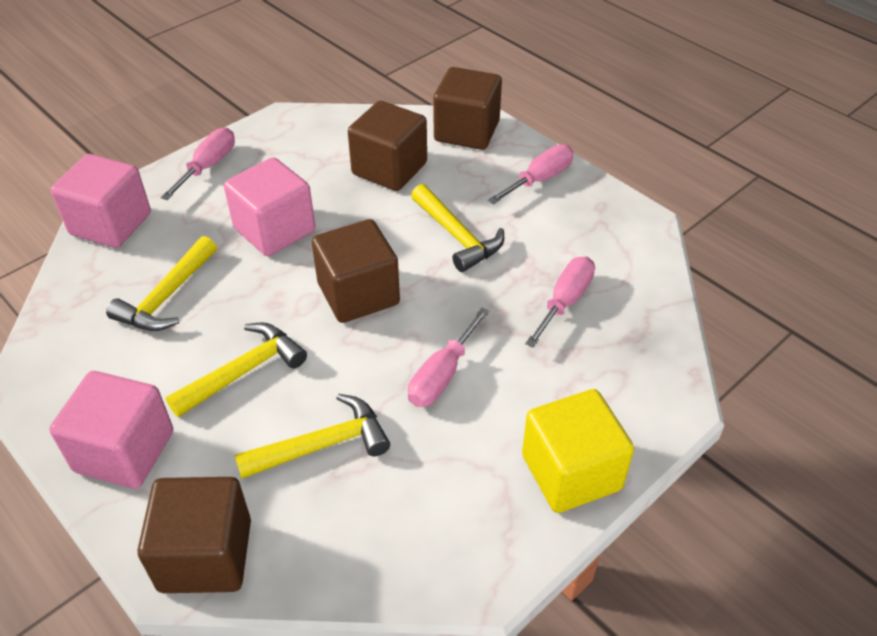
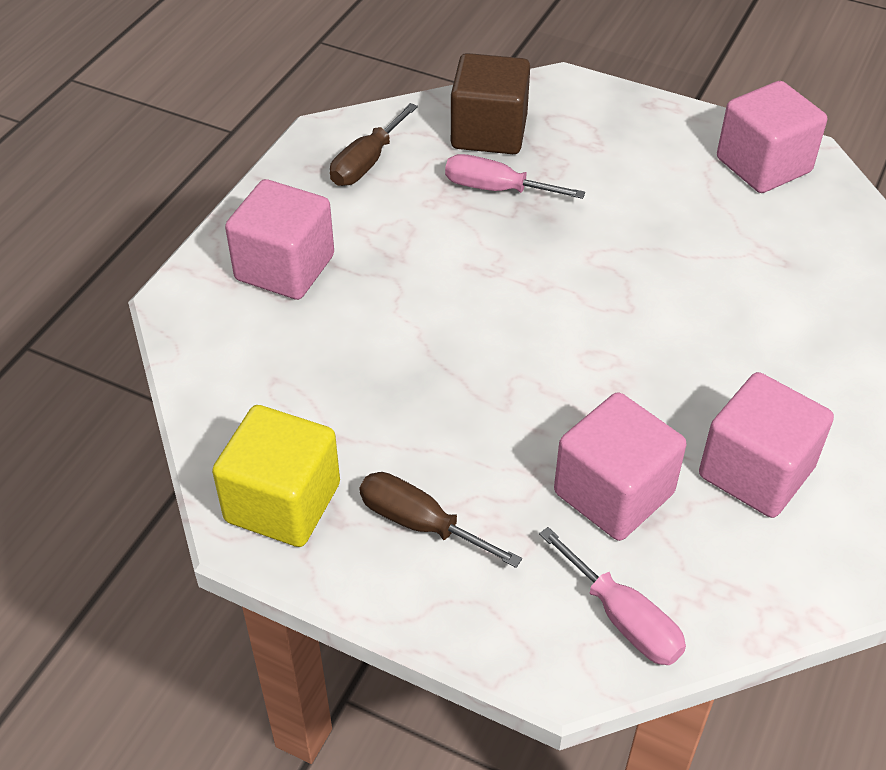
brown cube: [138,477,251,593] [312,219,400,323] [348,101,427,191] [433,67,502,150] = 4 -> [451,53,530,154] = 1
brown screwdriver: none = 0 -> [330,103,418,186] [360,472,522,568] = 2
pink cube: [49,371,173,489] [51,154,151,248] [224,157,315,256] = 3 -> [225,179,334,300] [554,392,687,541] [699,372,834,518] [717,81,827,193] = 4
pink screwdriver: [161,127,235,200] [408,308,490,407] [488,145,574,204] [525,257,595,348] = 4 -> [445,154,585,199] [539,527,686,665] = 2
yellow hammer: [106,236,217,331] [166,322,307,417] [235,394,390,479] [411,184,504,272] = 4 -> none = 0

